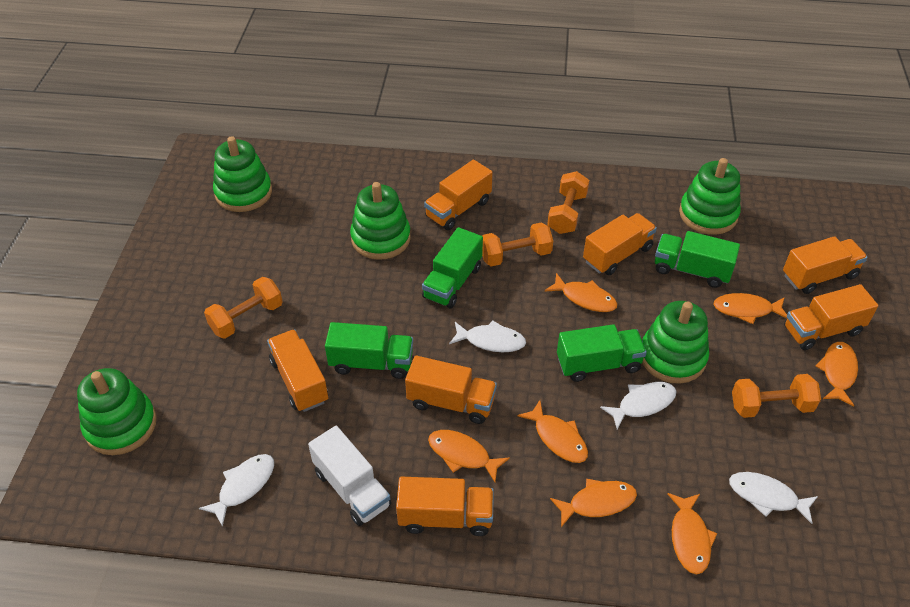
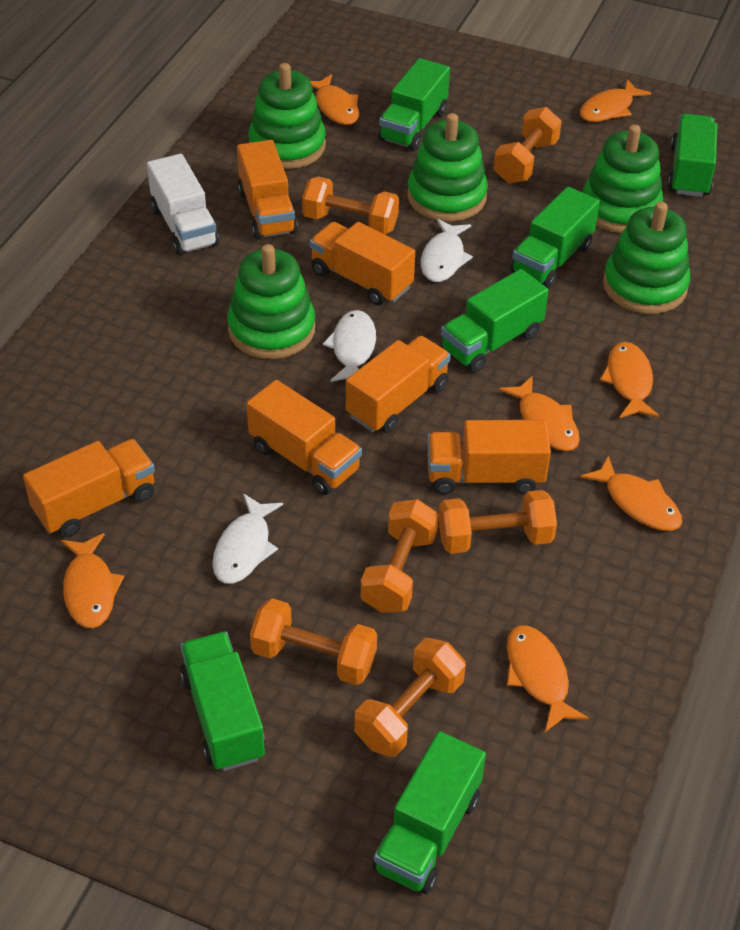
green truck: [325,322,413,379] [422,227,483,308] [557,324,647,382] [655,231,740,288] = 4 -> [180,632,266,771] [373,731,486,894] [378,58,450,151] [441,269,549,372] [511,187,600,289] [668,114,718,197] = 6
orange dumbbell: [204,277,283,339] [482,222,553,267] [547,171,589,234] [732,374,821,418] = 4 -> [250,598,377,685] [302,176,399,234] [355,638,466,757] [361,499,439,613] [438,490,557,554] [493,107,562,184] = 6
orange truck: [267,329,328,412] [396,476,494,536] [405,355,497,424] [424,160,493,230] [583,213,657,275] [783,236,868,294] [784,284,878,350] = 7 -> [23,439,155,537] [237,140,298,240] [247,380,362,495] [310,222,415,306] [346,336,451,433] [427,420,551,494] = 6
white fish: [199,454,274,527] [449,320,526,352] [600,382,677,430] [729,472,818,524] = 4 -> [212,494,283,584] [323,310,376,382] [421,219,473,282] = 3

